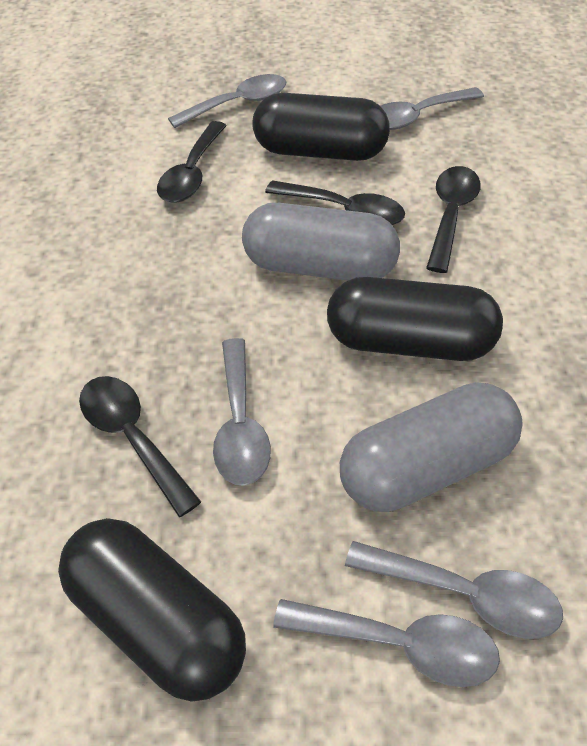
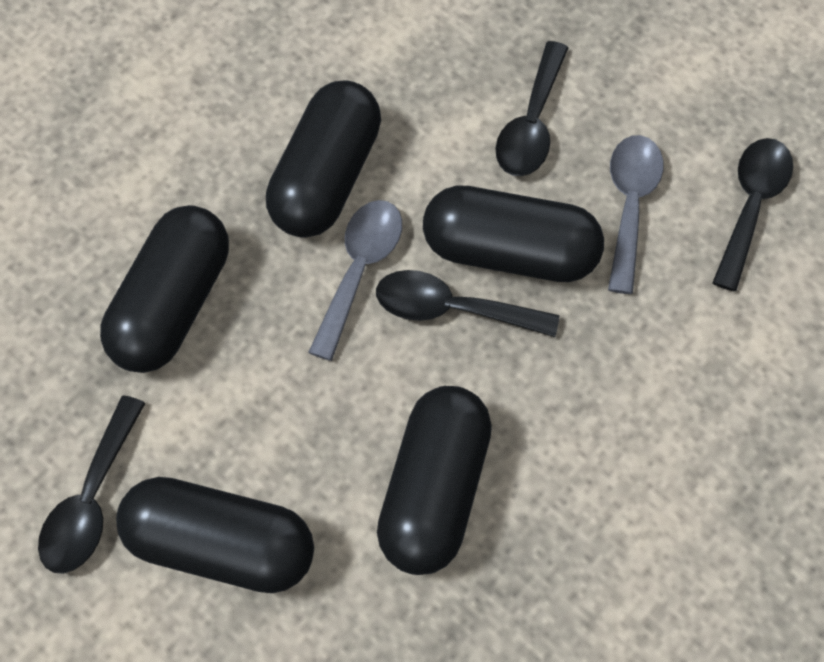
black capsule: [58,518,246,702] [252,93,390,161] [327,277,503,361] = 3 -> [100,205,229,373] [116,477,314,593] [266,81,381,238] [377,386,492,575] [423,185,604,282] = 5
grey capsule: [242,203,400,281] [340,382,523,512] = 2 -> none = 0
grey spoon: [168,74,286,128] [213,338,271,486] [273,599,500,687] [345,541,563,639] [381,87,484,130] = 5 -> [308,200,402,361] [608,135,664,294] = 2

